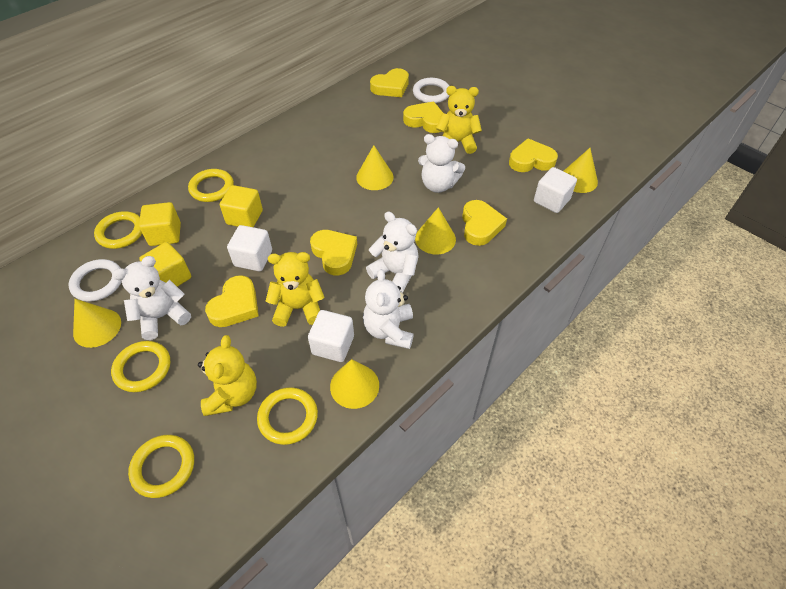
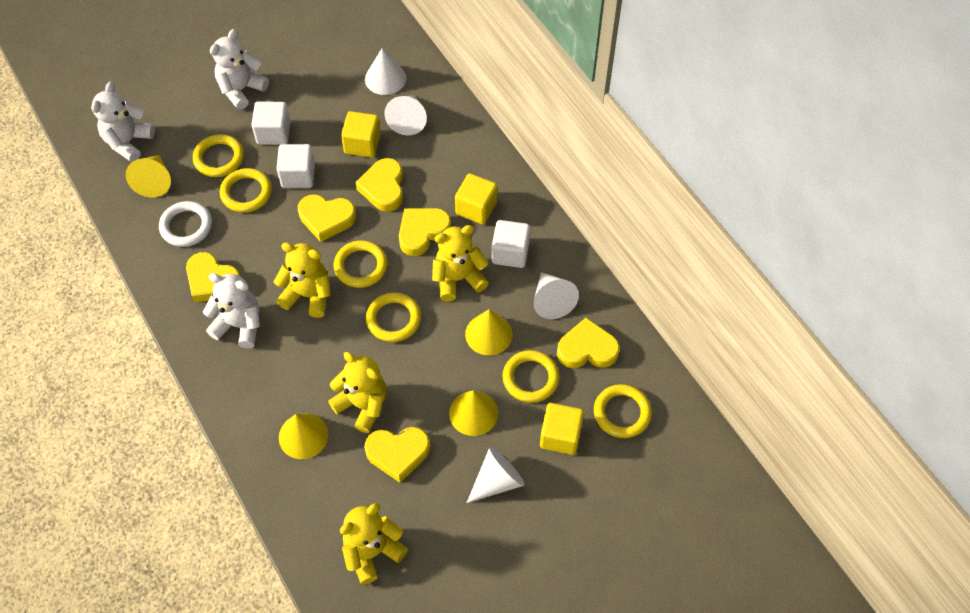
white cone: none = 0 -> [365,48,406,95] [384,96,427,136] [467,447,525,503] [534,272,579,319] = 4
white ring: [68,259,122,302] [413,78,449,103] = 2 -> [159,201,212,247] = 1
white teddy bear: [112,256,191,340] [363,269,414,349] [366,211,418,293] [418,134,465,193] = 4 -> [91,82,155,162] [203,273,260,348] [210,29,269,110] = 3
yellow cone: [73,299,121,348] [330,359,379,409] [356,145,394,190] [415,207,456,254] [563,148,598,193] = 5 -> [126,155,171,198] [279,413,329,459] [449,390,498,436] [465,309,513,356] = 4
yellow ring: [94,211,142,249] [111,341,171,392] [128,435,194,498] [188,169,234,202] [257,387,318,445] = 5 -> [193,134,244,177] [220,168,272,212] [333,240,387,288] [366,292,421,342] [502,350,559,403] [594,384,652,438] = 6
yellow teddy bear: [198,335,257,416] [265,252,325,327] [436,86,482,154] = 3 -> [274,242,331,318] [328,352,387,433] [340,503,408,585] [432,225,489,301] = 4

